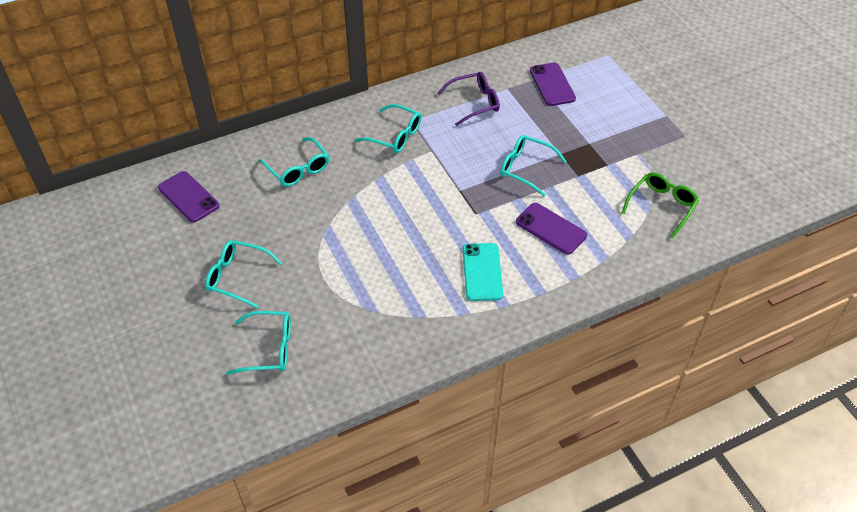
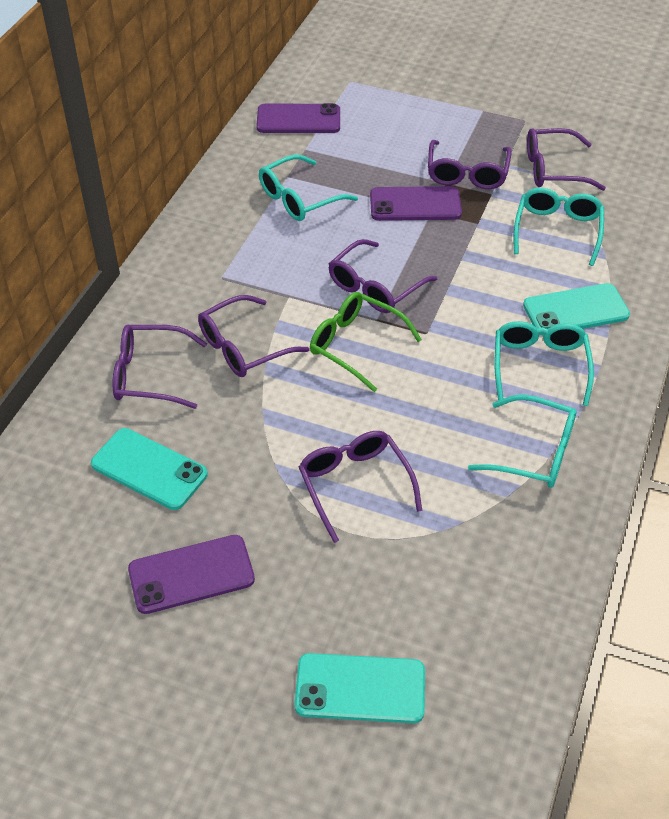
purple glasses: [437,72,500,126] = 1 -> [112,324,207,409] [198,295,310,377] [299,431,422,543] [329,239,437,313] [428,140,512,189] [527,128,606,191] = 6
turquoise glasses: [205,240,282,308] [226,311,291,375] [259,137,329,187] [355,104,421,153] [500,135,567,197] = 5 -> [259,155,358,221] [468,395,577,488] [495,321,594,406] [514,188,604,266] = 4
turquoise phone: [463,243,503,301] = 1 -> [91,428,208,510] [295,653,425,723] [523,283,630,335] = 3

